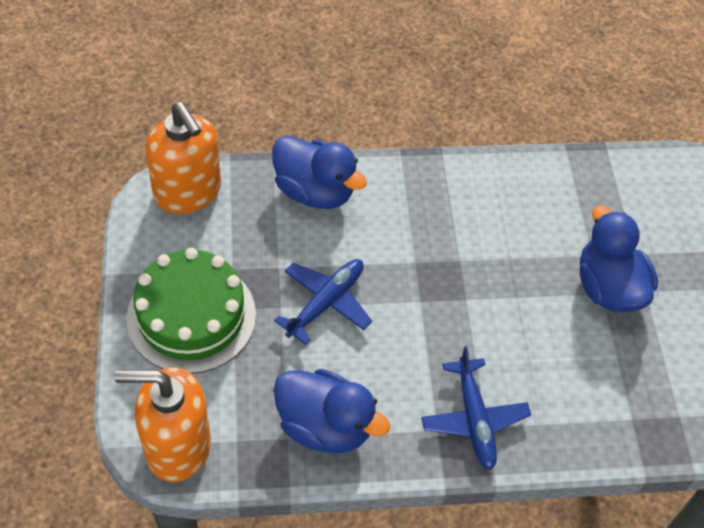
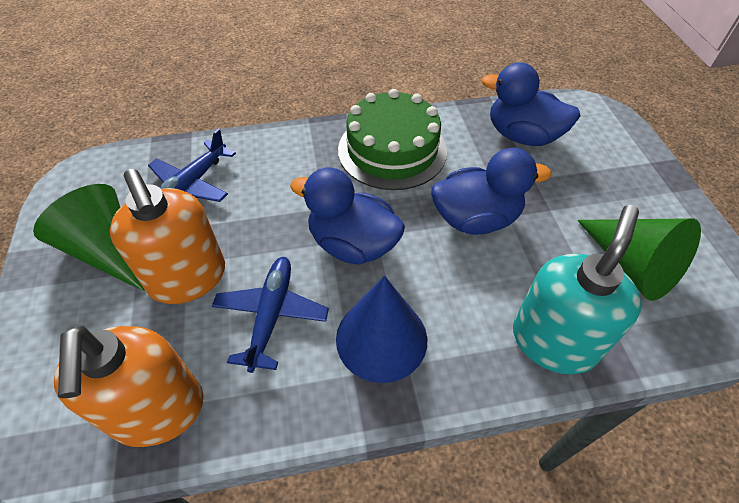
blue cone: none = 0 -> [336,276,427,383] = 1
green cone: none = 0 -> [33,184,145,291] [577,218,701,301] = 2
turquoise soap dispenser: none = 0 -> [513,205,642,374] = 1

